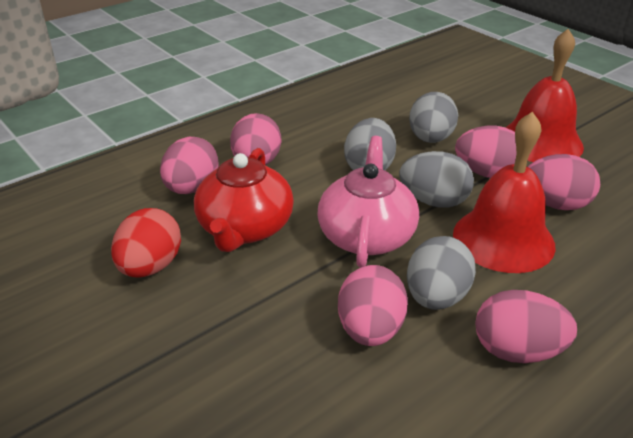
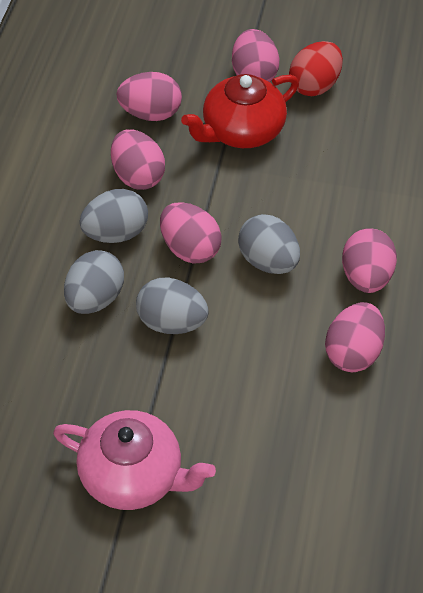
red bell: [453,112,556,273] [505,29,584,162] = 2 -> none = 0

